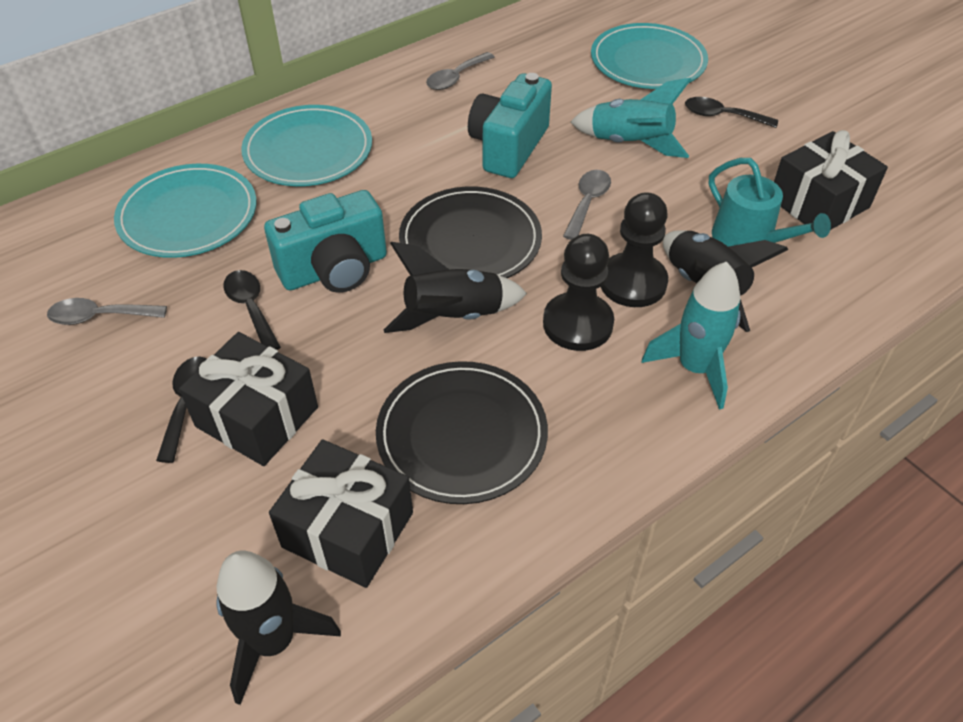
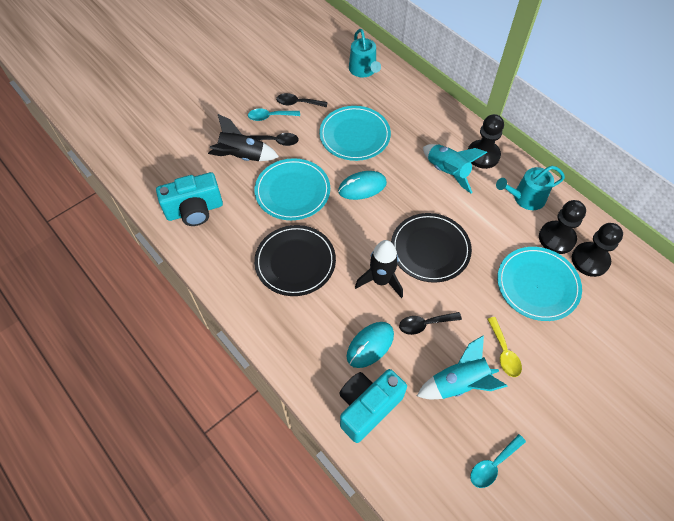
black gift: [179,332,318,466] [269,439,413,588] [774,130,888,230] = 3 -> none = 0
black pawn: [543,234,614,351] [601,192,668,307] = 2 -> [468,114,504,169] [539,200,586,254] [572,223,623,277] = 3
black rocket: [216,550,341,705] [384,242,527,333] [663,230,788,332] = 3 -> [208,114,279,161] [355,240,403,298] = 2
grey spoon: [47,298,167,325] [426,52,494,90] [563,170,611,240] = 3 -> none = 0
turquoise mouse: none = 0 -> [338,171,387,200] [346,322,394,368] = 2
turquoise spoon: none = 0 -> [248,109,300,121] [470,434,526,488] = 2
turquoise watering can: [708,158,831,246] = 1 -> [349,29,381,77] [496,166,565,210] = 2
yellow spoon: none = 0 -> [487,317,522,377] = 1

